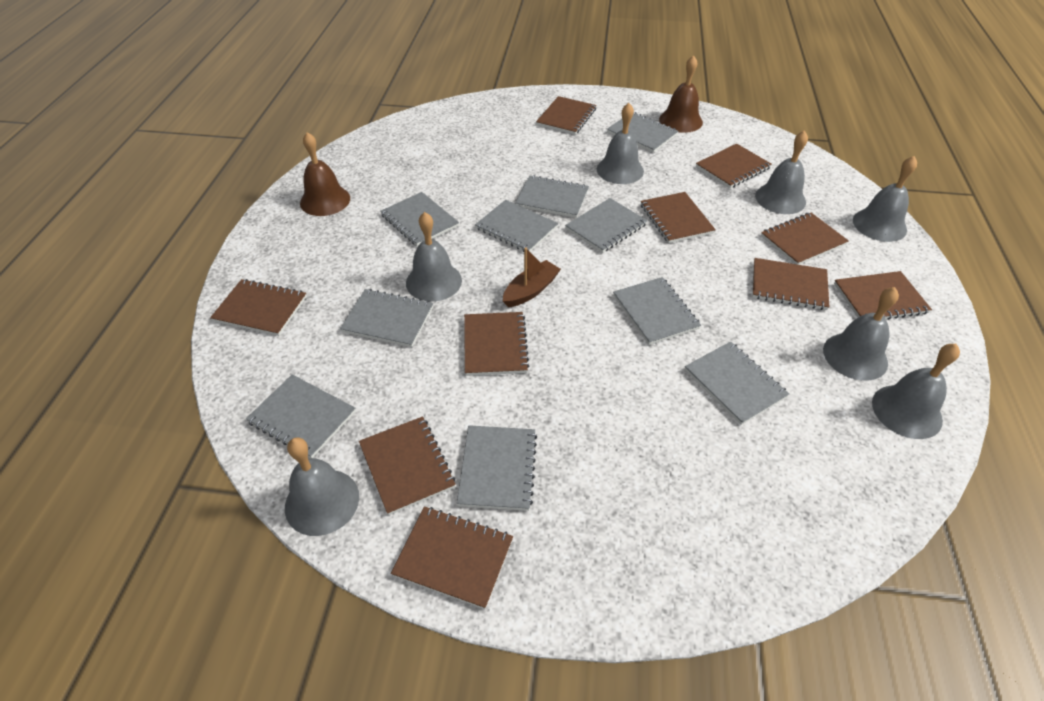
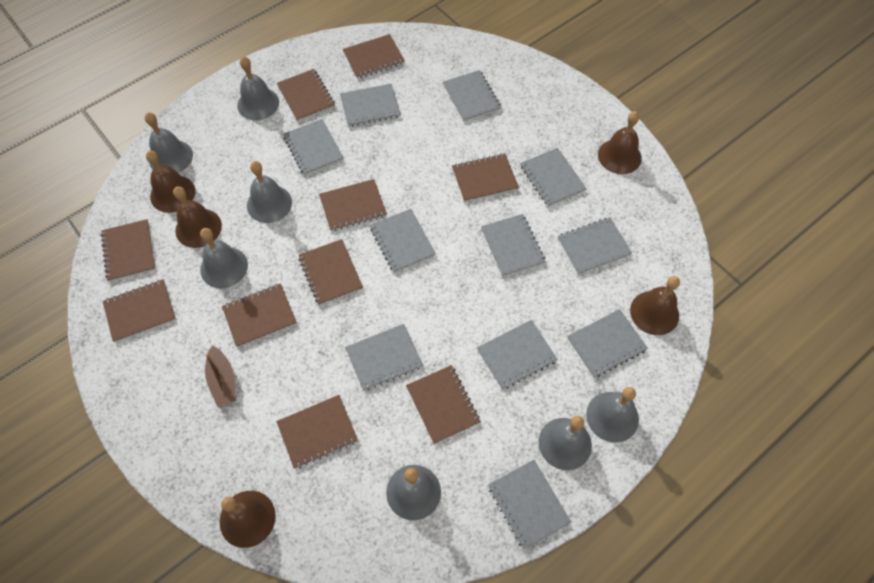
brown bell: [300,132,350,216] [659,55,703,133] = 2 -> [146,150,195,213] [173,186,222,248] [220,491,276,548] [598,111,642,174] [630,276,680,335] = 5
grey notebook: [246,374,356,458] [340,289,433,347] [380,192,459,246] [457,425,537,511] [475,200,558,252] [515,175,589,218] [565,198,648,253] [607,112,678,153] [613,277,701,345] [685,341,789,425] = 10 -> [283,119,344,176] [340,84,401,127] [345,324,423,391] [370,209,436,273] [443,70,502,122] [477,320,558,390] [481,214,546,277] [488,460,571,550] [520,148,587,207] [558,217,632,275] [567,309,648,377] = 11

